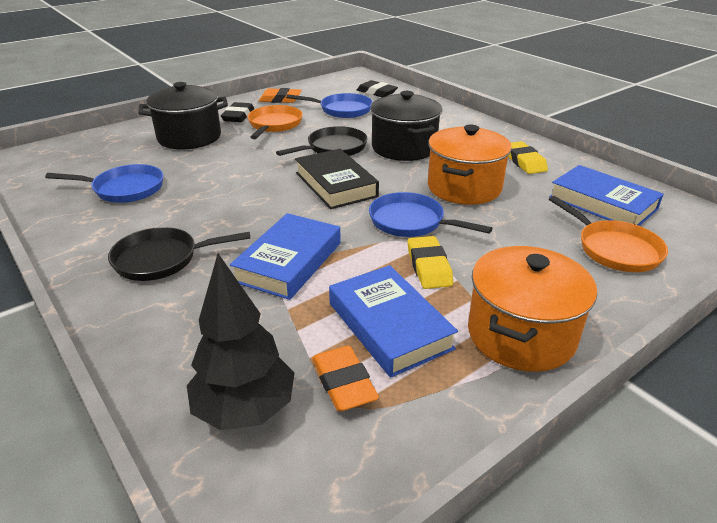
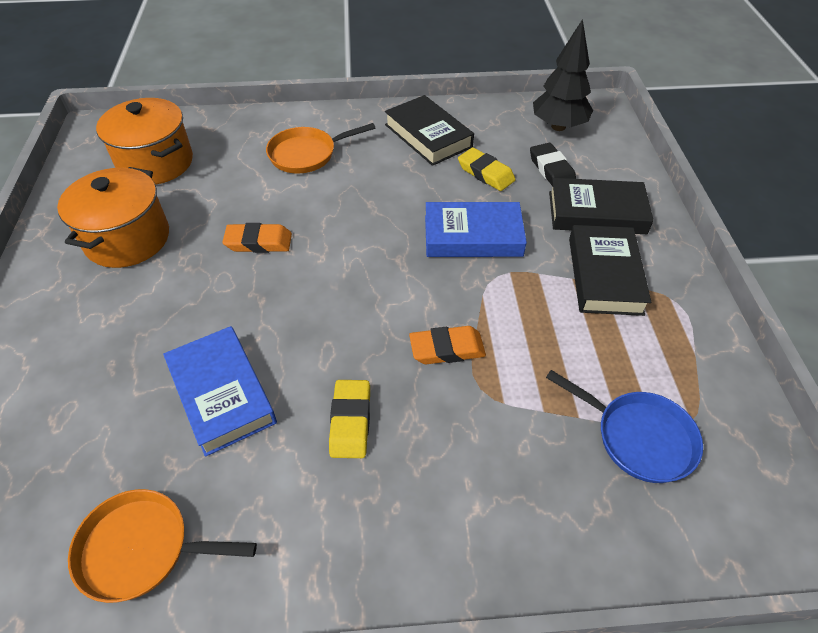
black book: [295,149,379,209] = 1 -> [385,95,474,166] [549,178,654,234] [569,225,651,316] = 3
black eraser: [221,102,254,122] [357,80,398,97] = 2 -> [530,143,576,186] = 1
black pan: [108,227,250,281] [276,126,368,156] = 2 -> none = 0
black pot: [138,82,228,149] [370,91,442,161] = 2 -> none = 0
blue book: [230,213,341,300] [329,265,458,378] [549,165,664,226] = 3 -> [163,326,277,457] [425,202,527,257] = 2
blue pan: [45,164,163,203] [286,93,373,118] [369,192,492,237] = 3 -> [546,370,703,483] = 1

